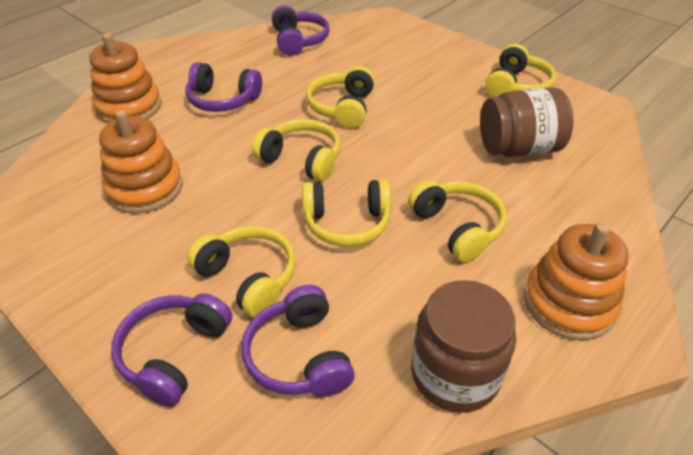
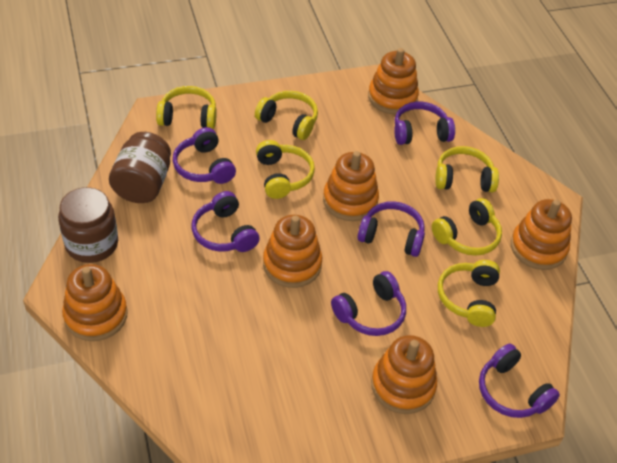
orange stacking toy: [89,33,161,123] [99,110,183,214] [524,222,629,340] = 3 -> [62,264,127,341] [263,215,322,288] [323,151,379,221] [368,48,419,114] [371,335,437,414] [511,199,572,270] = 6
purple headphones: [111,293,232,407] [186,62,262,112] [241,285,355,397] [272,5,329,56] = 4 -> [173,127,236,184] [192,191,259,252] [331,271,406,336] [358,201,425,257] [394,101,455,145] [479,344,560,418] = 6

